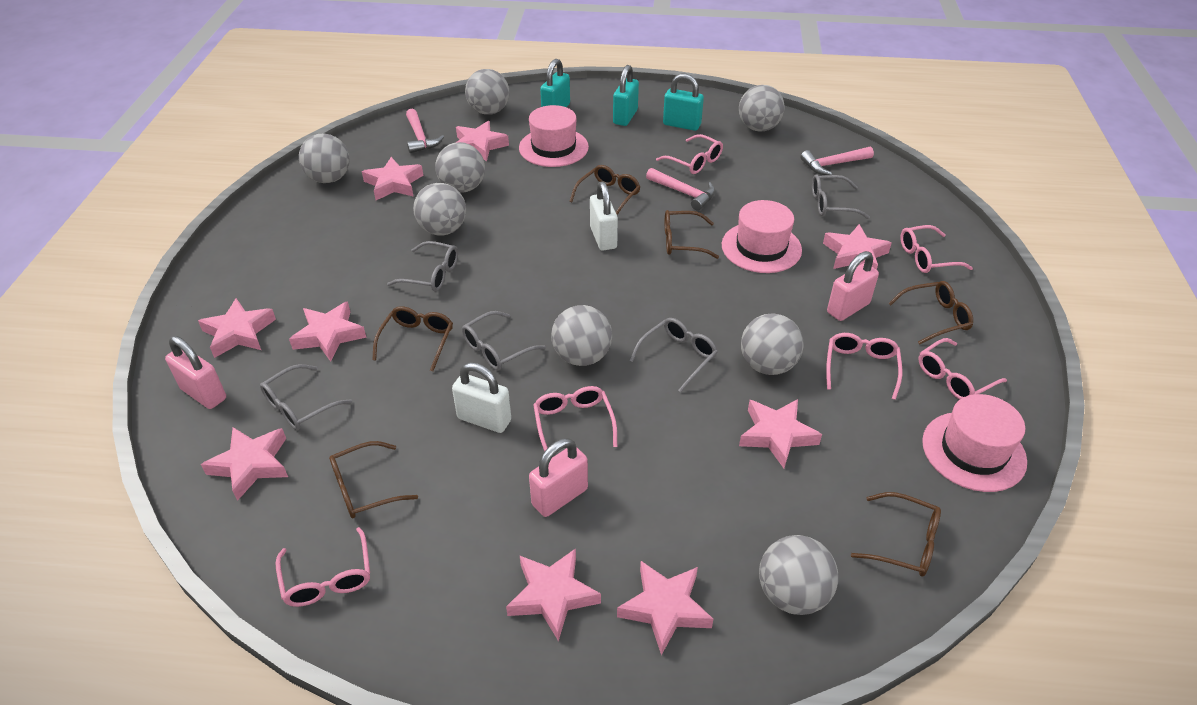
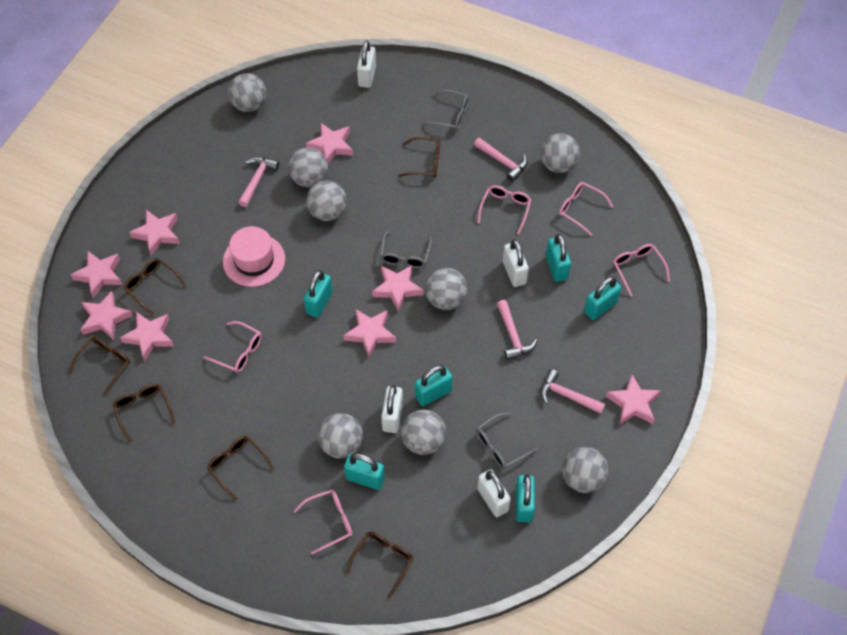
grey glasses: [260,364,352,430] [387,241,458,291] [462,311,546,370] [630,318,718,393] [812,174,870,219] = 5 -> [380,230,432,268] [422,90,469,131] [476,413,538,469] = 3
pink glasses: [275,527,370,607] [533,386,617,452] [656,134,723,174] [826,333,902,400] [900,225,973,273] [918,338,1007,399] = 6 -> [203,321,262,373] [293,489,353,555] [477,185,531,234] [559,182,614,235] [613,244,670,296] = 5
pink hammer: [406,109,444,153] [646,168,716,211] [800,147,874,175] = 3 -> [238,157,279,207] [474,138,528,182] [497,300,537,360] [540,369,605,414] = 4
pink hat: [519,105,589,167] [722,200,802,273] [922,394,1027,492] = 3 -> [223,226,285,287] = 1
pink padlock: [165,336,226,409] [529,438,588,517] [827,251,879,321] = 3 -> none = 0
pink star: [198,298,276,358] [201,427,288,501] [289,301,367,362] [362,157,423,200] [456,121,509,161] [506,548,601,641] [617,561,713,655] [739,399,822,468] [823,224,892,270] = 9 -> [71,251,123,298] [80,291,133,340] [120,312,174,361] [129,210,180,255] [306,123,353,163] [343,309,396,357] [372,265,423,312] [606,374,661,425] = 8
turquoise padlock: [540,59,570,107] [613,65,639,126] [663,74,704,131] = 3 -> [304,270,333,318] [344,453,385,490] [415,365,453,406] [516,474,535,522] [546,234,571,282] [584,277,621,320] = 6
white padlock: [452,362,511,433] [590,181,618,251] = 2 -> [357,41,376,88] [381,385,403,433] [477,469,511,517] [503,239,529,287] = 4

